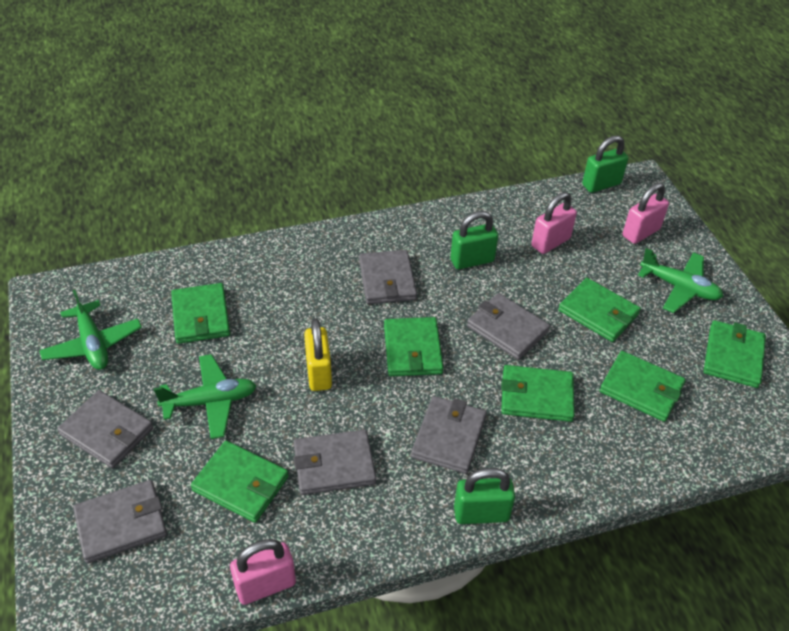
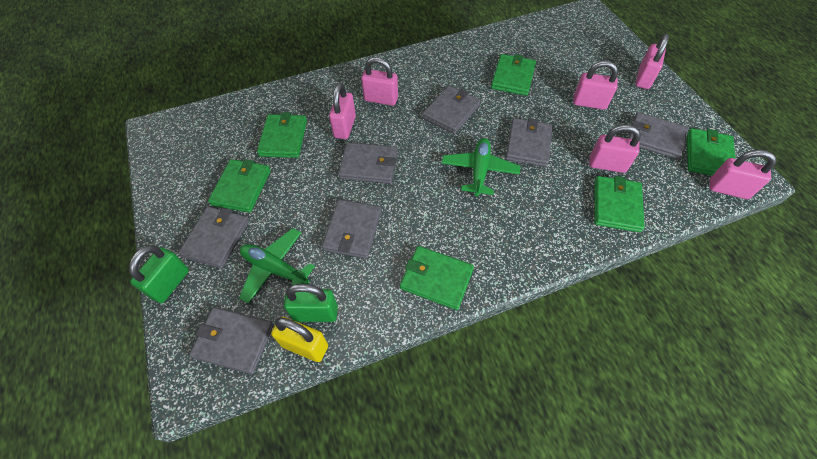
green padlock: [450,211,498,269] [454,468,515,524] [582,136,628,193] = 3 -> [129,245,189,303] [284,284,338,322] = 2
green plane: [39,290,142,370] [153,354,257,439] [638,248,723,313] = 3 -> [239,228,315,304] [442,138,521,197] = 2
green wallet: [171,283,230,344] [191,441,289,523] [384,317,444,376] [501,365,575,422] [558,278,641,342] [600,351,686,422] [703,320,766,388] = 7 -> [208,159,271,213] [257,112,307,158] [400,246,474,310] [491,54,536,96] [594,176,645,232] [687,128,736,176] = 6
grey wallet: [57,390,153,468] [73,480,167,563] [294,429,376,495] [359,250,417,304] [411,396,487,474] [467,293,550,360] = 6 -> [178,207,249,269] [189,307,274,374] [322,199,381,259] [338,142,398,184] [422,86,480,134] [505,118,553,167] [628,112,689,160] = 7
pink padlock: [230,539,296,605] [531,192,577,254] [623,183,669,244] = 3 -> [329,83,356,139] [361,57,398,106] [573,61,618,110] [589,125,641,173] [635,34,669,89] [709,150,776,199] = 6

